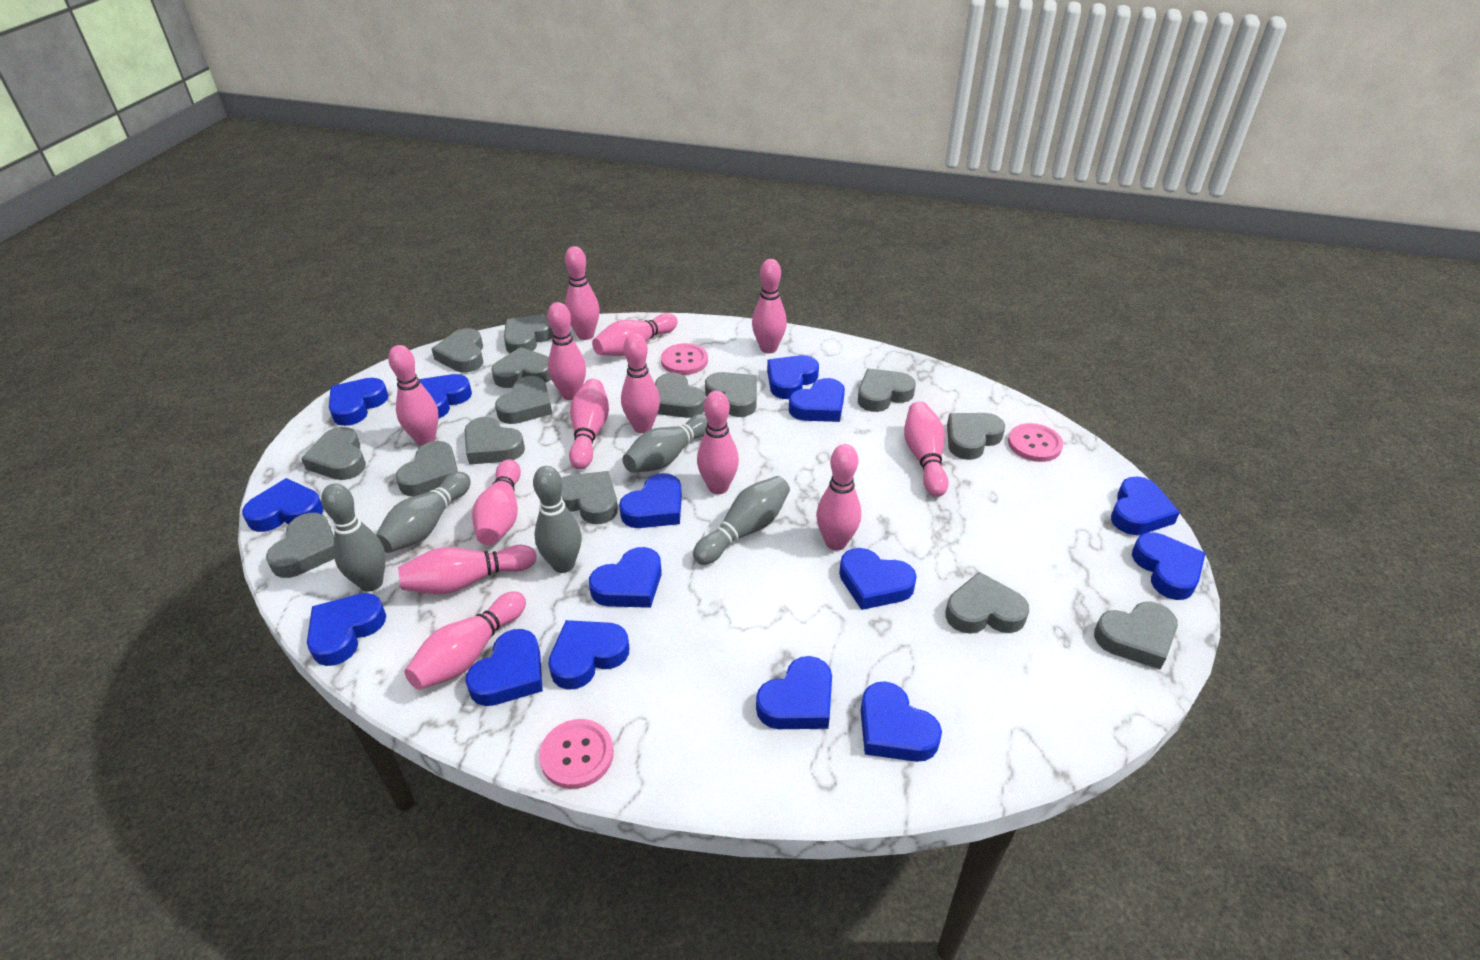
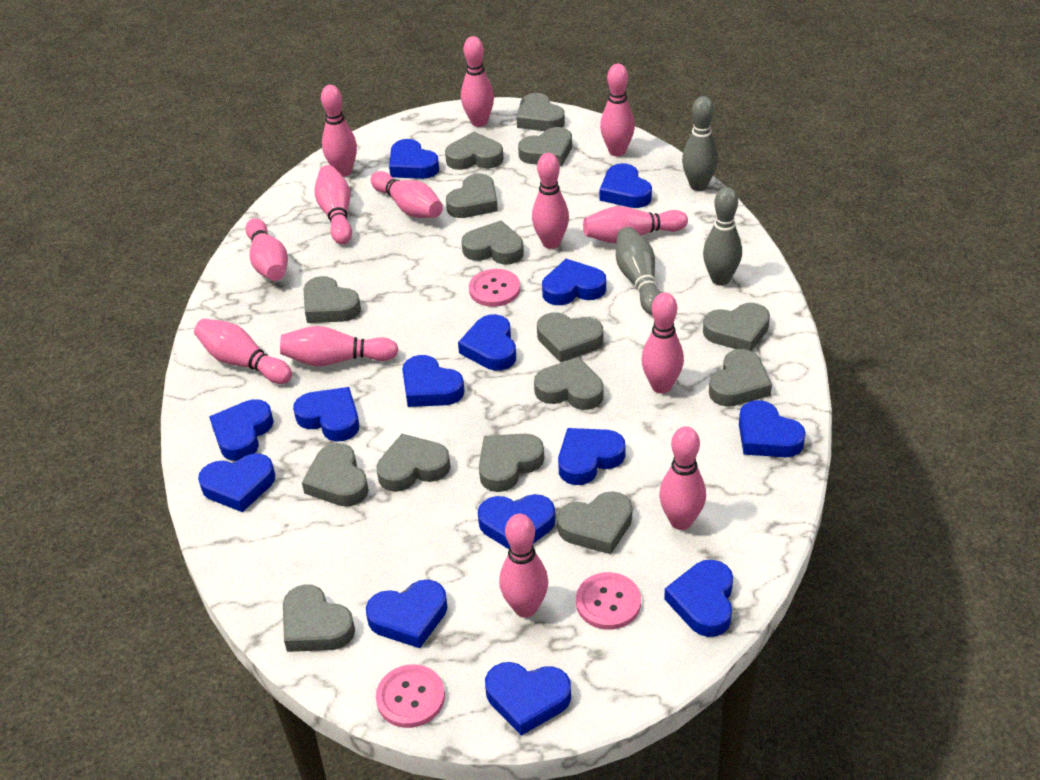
blue heart: [242,478,324,532] [307,593,386,666] [329,378,388,426] [419,374,472,418] [465,629,543,706] [548,620,629,689] [589,547,662,608] [619,473,682,528] [756,656,832,729] [767,355,819,399] [789,378,845,422] [839,548,917,610] [861,681,942,762] [1111,477,1180,535] [1132,532,1206,600] = 15 -> [198,454,275,512] [209,399,274,461] [293,387,359,442] [366,580,448,648] [389,139,439,179] [402,355,465,407] [458,314,516,371] [478,494,556,549] [485,662,571,736] [542,259,606,305] [558,428,626,485] [600,163,652,208] [664,560,733,637] [739,400,806,457] = 14
grey bowling pin: [321,484,386,592] [376,472,471,553] [533,466,582,573] [623,414,707,473] [693,476,790,565] = 5 -> [616,227,660,315] [682,96,718,191] [703,187,742,285] = 3

